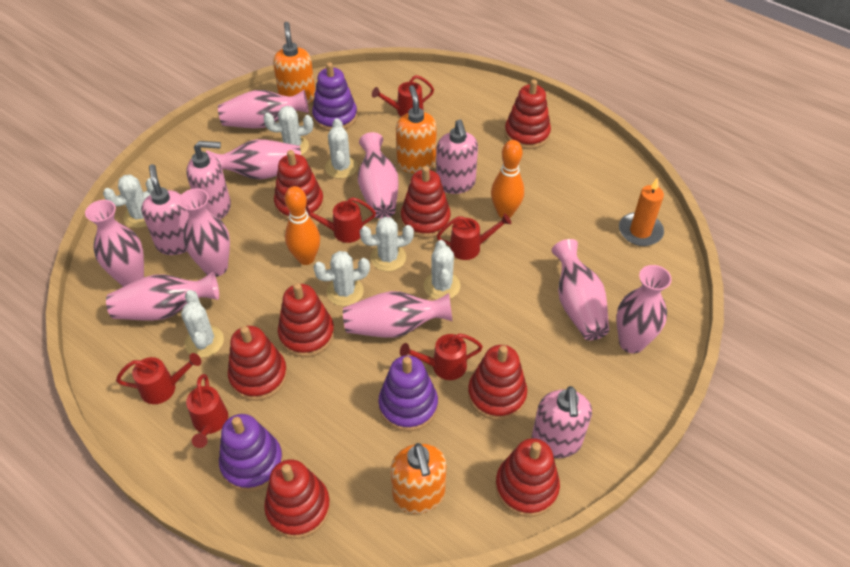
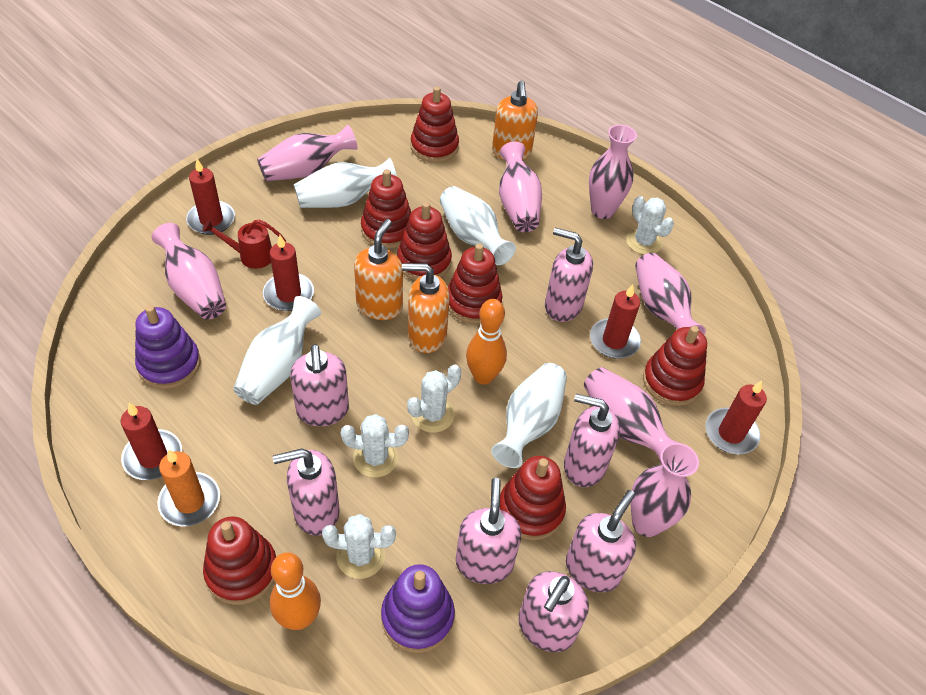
pink soap dispenser: [141,164,189,255] [186,141,231,219] [436,119,478,194] [532,386,592,458] = 4 -> [273,448,340,536] [290,344,349,426] [456,478,521,584] [518,571,589,652] [545,228,593,322] [564,394,620,487] [566,490,636,592] = 7
pink vase: [85,200,144,287] [106,272,219,321] [179,189,230,277] [206,139,301,180] [218,90,309,128] [343,291,453,338] [358,132,399,219] [551,239,609,340] [616,265,672,353] = 9 -> [152,223,226,319] [257,125,358,181] [499,141,542,232] [584,367,679,465] [589,125,637,219] [631,443,699,537] [635,253,706,335] = 7
purple stacking toy: [219,414,283,492] [312,62,357,131] [378,355,438,432] = 3 -> [135,305,201,389] [381,564,455,653] = 2
red candle: none = 0 -> [121,403,182,480] [186,159,235,235] [263,235,314,311] [590,284,641,359] [705,381,767,454] = 5
red stacking toy: [228,326,288,401] [264,459,331,539] [274,150,324,220] [278,283,335,357] [401,166,451,238] [468,345,527,420] [495,438,560,517] [505,79,551,149] = 8 -> [203,516,276,605] [361,169,411,249] [397,202,452,281] [410,86,459,163] [448,243,502,324] [499,456,566,540] [643,326,707,406] = 7
red watering can: [116,353,201,404] [186,374,228,448] [306,197,376,243] [372,75,434,116] [400,334,483,380] [437,213,511,260] = 6 -> [202,219,286,269] = 1
white cactus: [103,174,154,228] [181,290,224,358] [264,106,313,155] [314,251,370,306] [325,118,358,179] [360,217,414,271] [424,240,460,300] = 7 -> [322,514,396,579] [341,414,409,477] [407,365,461,433] [626,196,674,255] = 4
white vase: none = 0 -> [233,296,321,405] [294,158,396,208] [440,186,516,265] [491,363,567,468] = 4

